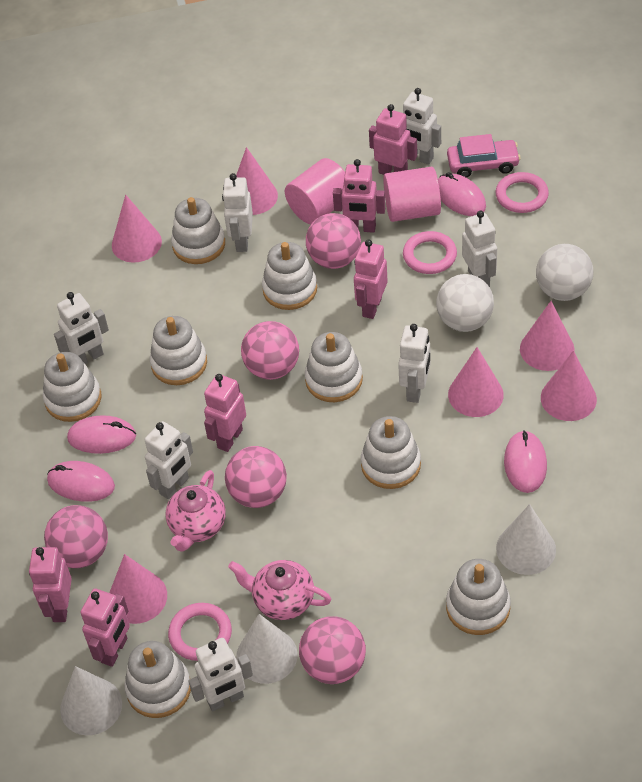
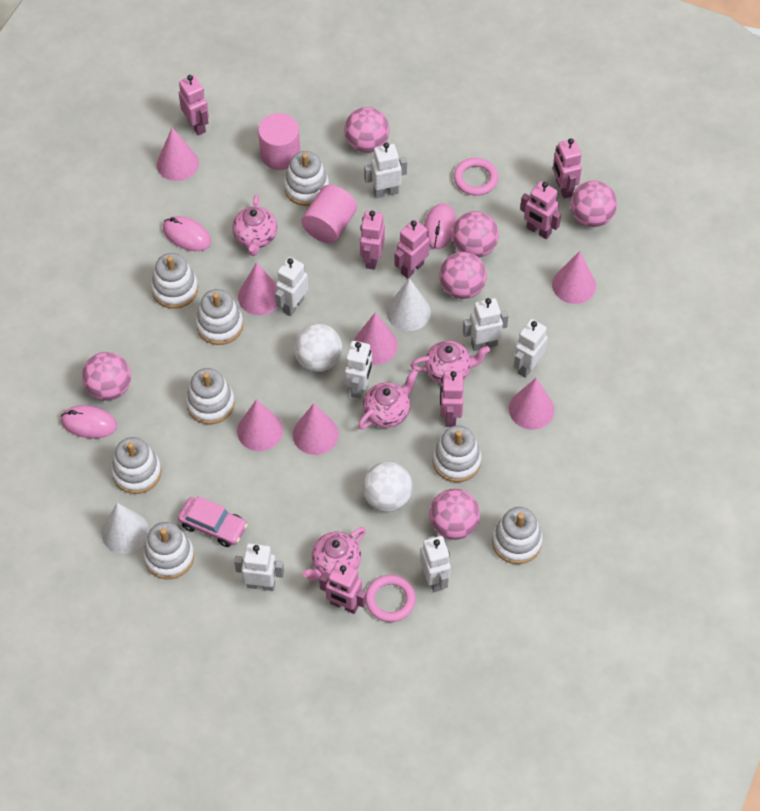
pink ball: [44,505,108,568] [225,446,287,508] [241,321,299,380] [299,616,366,684] [306,213,361,269] = 5 -> [82,352,131,401] [344,107,389,153] [429,489,480,540] [439,252,487,299] [452,211,499,257] [571,181,617,227] = 6
pink cone: [110,554,167,624] [112,194,162,262] [236,147,278,215] [448,347,504,417] [520,301,575,371] [541,350,597,421] = 6 -> [157,128,199,181] [237,399,283,451] [238,262,278,315] [293,403,339,455] [354,312,398,365] [509,378,554,430] [552,251,596,304] = 7
pink mouse: [47,461,115,502] [67,415,136,454] [438,172,486,216] [504,430,547,493] = 4 -> [61,405,117,439] [163,216,211,251] [424,203,456,249] = 3
pink ring: [168,603,232,661] [403,231,457,274] [496,172,549,213] = 3 -> [366,575,416,622] [454,158,498,196] = 2
pink robot: [29,547,72,622] [80,589,130,667] [204,374,246,452] [333,159,385,233] [354,239,388,319] [369,104,417,175] = 6 -> [179,75,209,135] [319,562,366,614] [360,211,385,270] [394,220,429,279] [440,371,463,427] [520,181,561,239] [553,138,582,199] = 7
pink teapot: [165,470,226,552] [228,560,331,620] = 2 -> [232,194,277,256] [303,527,366,581] [358,370,418,429] [410,341,490,384] = 4
white cone: [60,666,122,735] [236,614,298,684] [496,504,556,575] = 3 -> [101,503,149,554] [386,278,431,331] = 2

